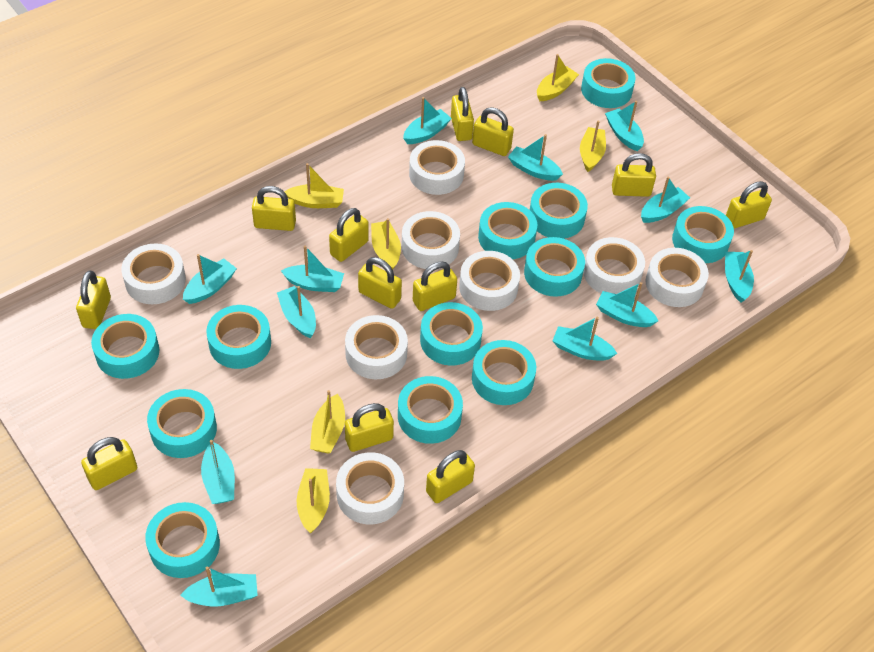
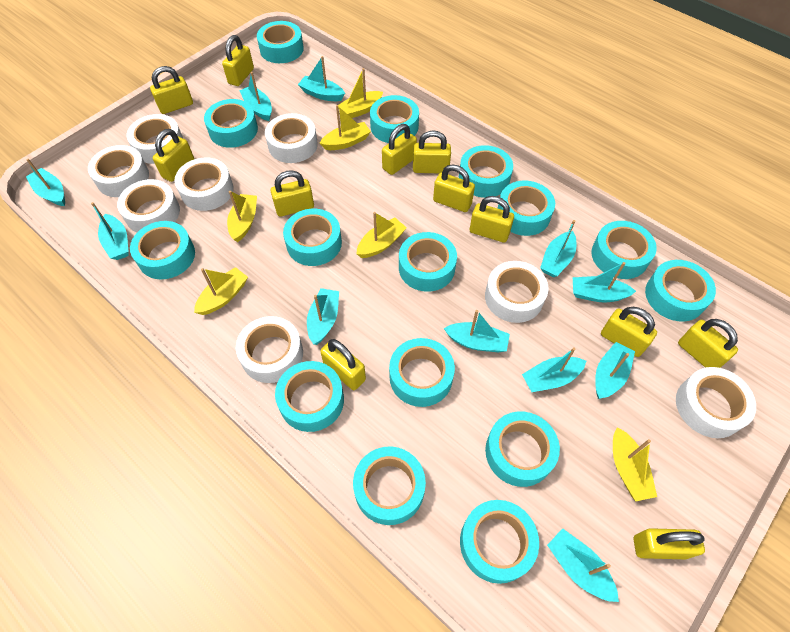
turquoise boat: [180,566,258,607] [183,254,237,304] [201,440,235,504] [277,286,316,338] [281,245,344,292] [403,97,452,144] [508,134,563,181] [553,317,617,361] [596,282,658,327] [605,101,644,151] [641,176,690,223] [725,250,754,303] = 12 -> [26,159,65,206] [91,202,129,260] [239,72,272,121] [298,56,345,101] [307,288,339,345] [444,310,510,352] [522,347,586,392] [540,220,576,277] [547,528,619,602] [573,262,636,302] [595,342,635,399] = 11
turquoise tape: [91,314,159,379] [145,502,220,578] [147,389,217,458] [206,305,271,369] [398,376,463,444] [420,302,483,366] [472,340,536,405] [478,202,537,259] [524,237,585,297] [530,183,588,239] [581,58,636,108] [672,206,734,263] = 12 -> [130,221,195,279] [204,99,258,148] [257,21,304,63] [275,361,344,432] [283,209,342,266] [353,446,426,525] [370,95,419,143] [389,338,455,407] [399,232,457,292] [459,145,513,198] [460,500,539,584] [485,411,560,487] [497,181,555,236] [591,221,657,279] [645,260,716,322] = 15

